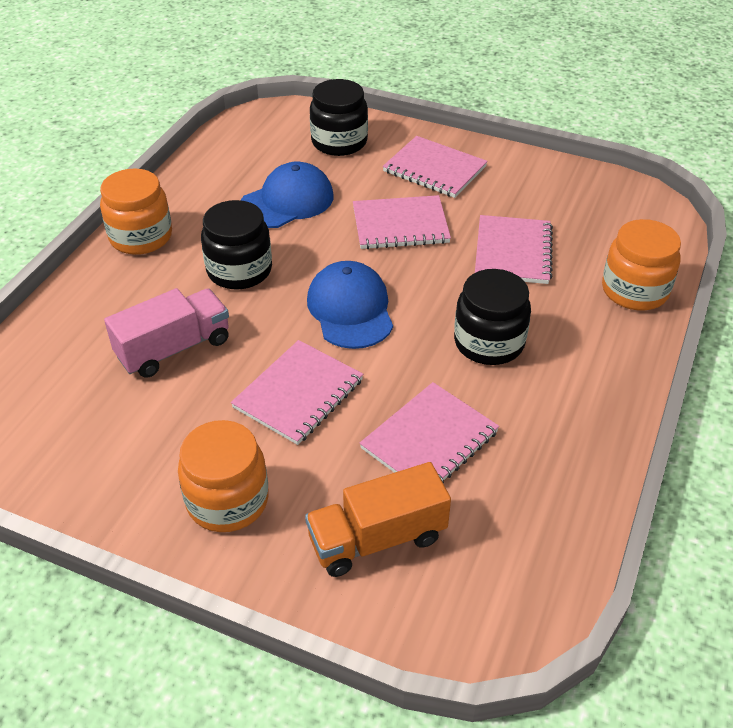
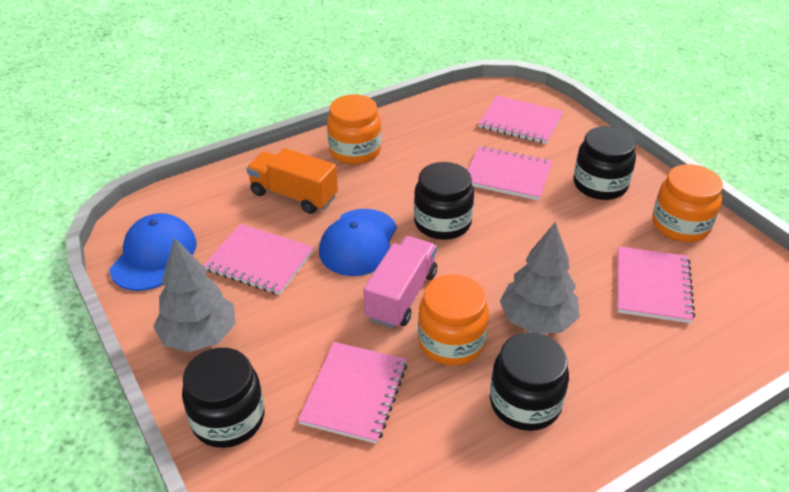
black jar: [201,200,272,290] [310,79,368,156] [454,269,531,365] = 3 -> [182,348,264,448] [414,162,474,240] [490,332,569,431] [574,126,636,200] = 4
grey tree: none = 0 -> [153,237,236,352] [500,222,580,334] = 2

